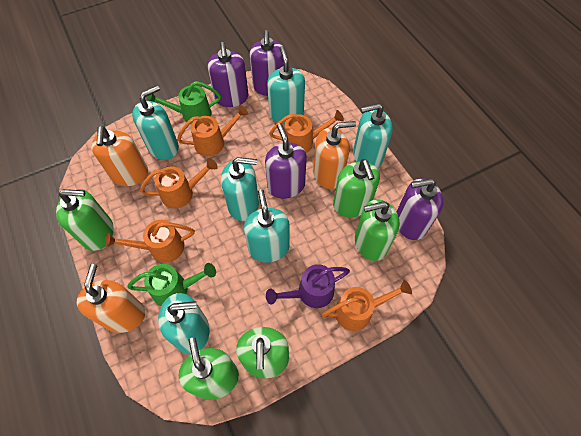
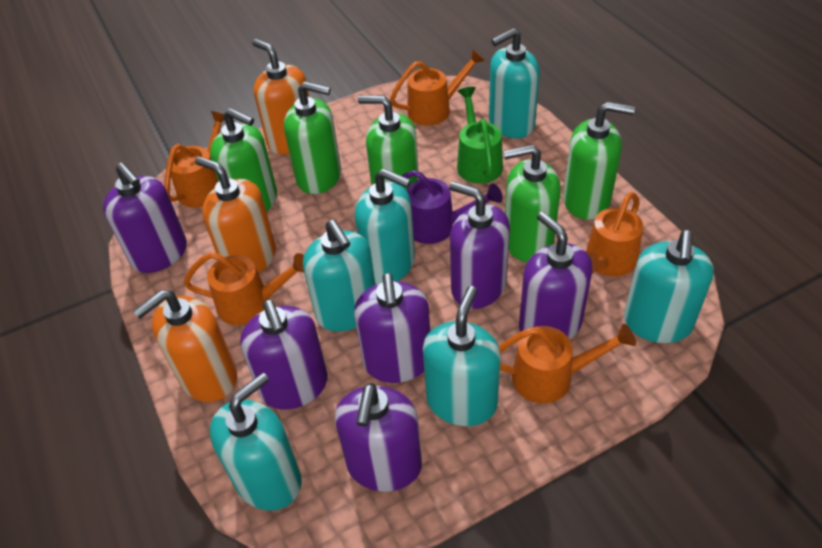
green watering can: [127,263,216,306] [147,81,221,124] = 2 -> [457,87,503,184] = 1
purple soap dispenser: [208,42,248,107] [249,30,284,96] [265,123,307,199] [396,178,443,240] = 4 -> [103,163,187,273] [240,300,328,410] [335,383,422,492] [354,273,430,383] [449,181,510,309] [519,212,592,339] = 6

